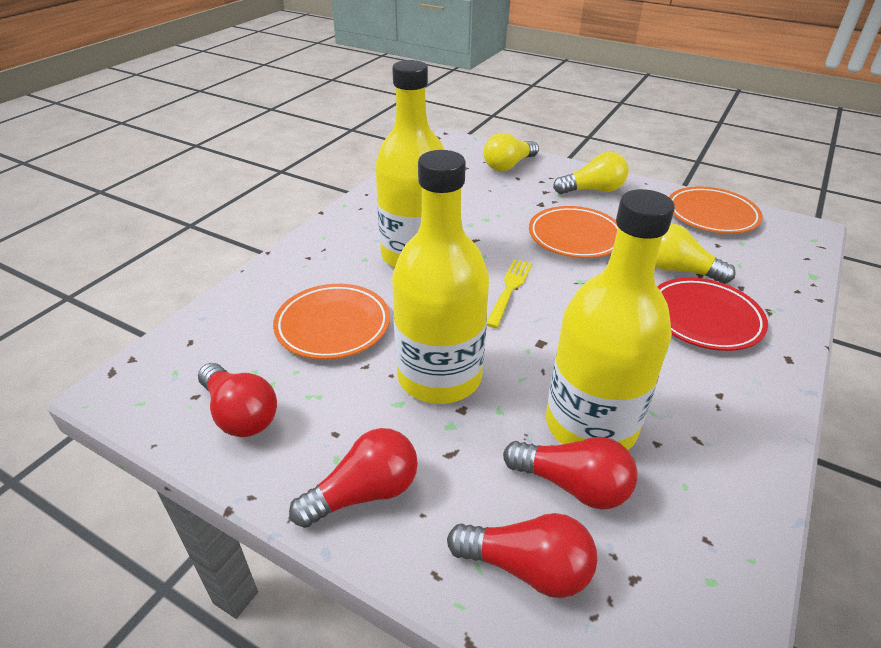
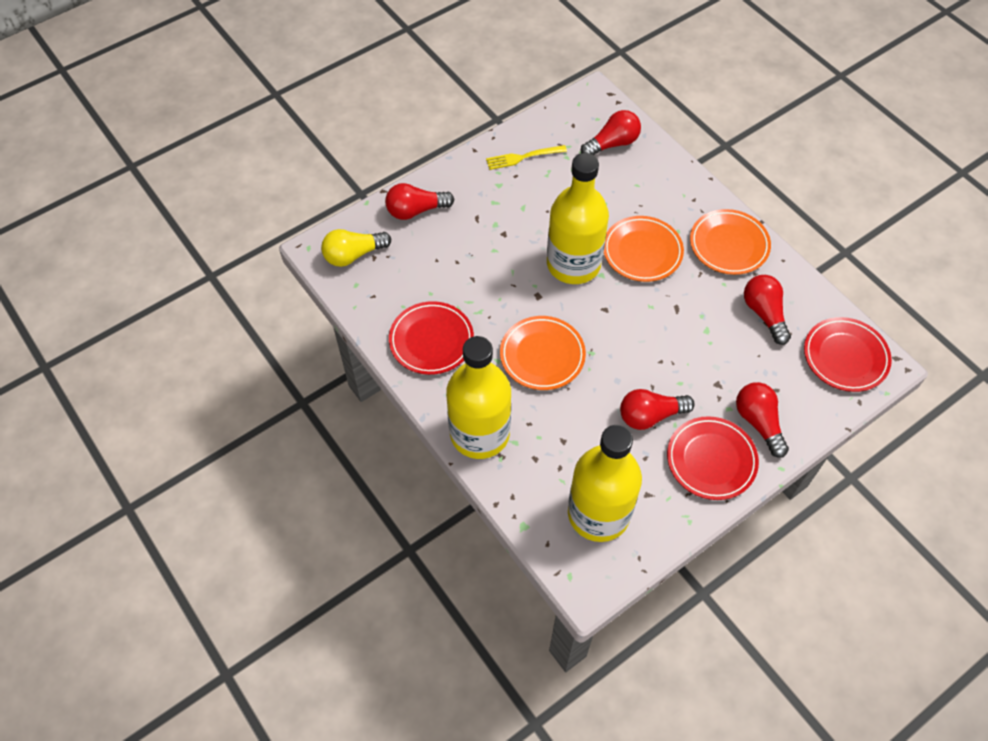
red light bulb: [198,363,277,437] [289,428,418,528] [447,513,597,598] [503,437,637,510] = 4 -> [385,183,454,220] [581,110,641,155] [620,389,695,430] [736,382,789,458] [744,275,791,345] = 5
red plate: [657,277,768,351] = 1 -> [389,301,474,375] [667,416,759,500] [804,317,892,392] = 3
yellow light bulb: [483,133,539,171] [553,152,628,194] [655,224,736,284] = 3 -> [321,229,391,267] = 1

